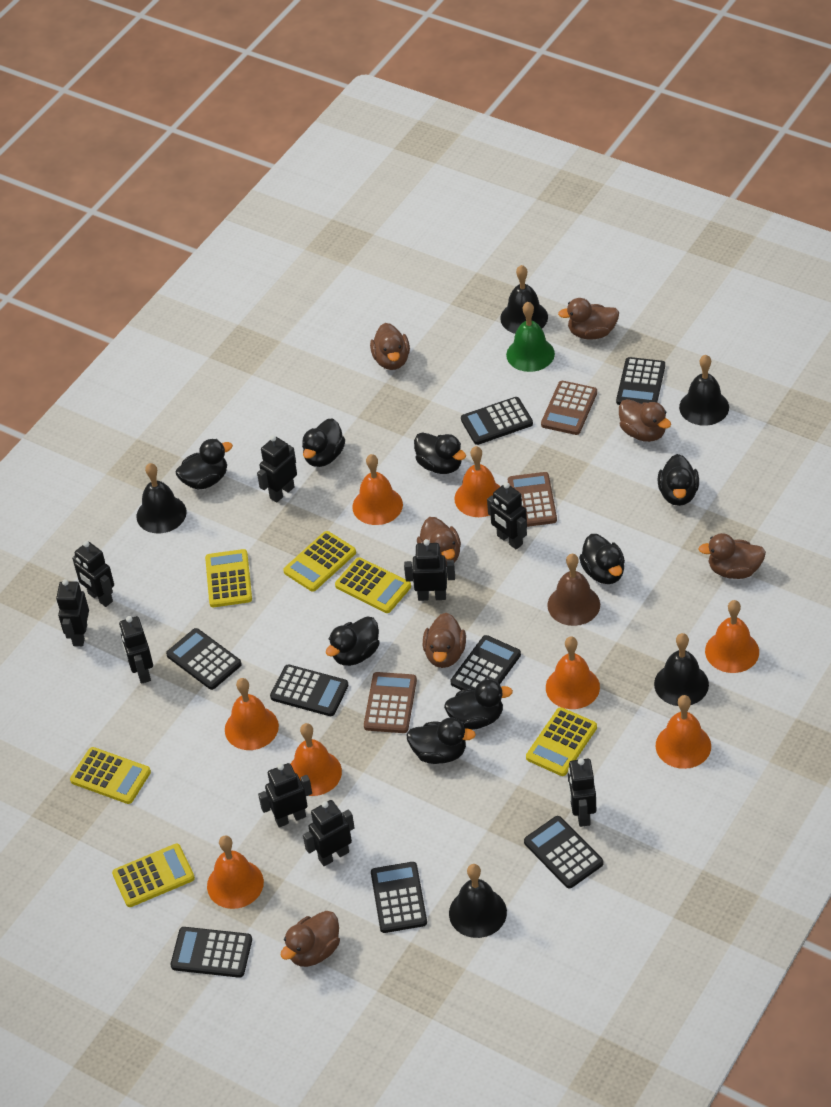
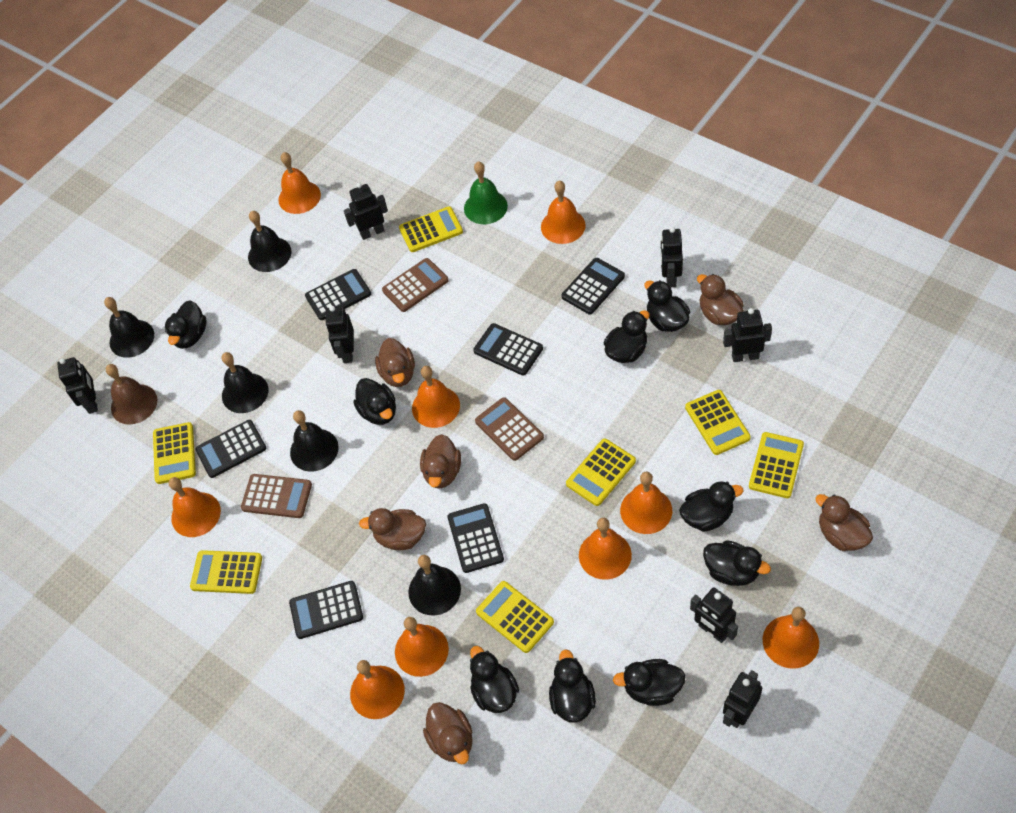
black calculator: [166,628,242,690] [171,927,252,978] [270,664,348,716] [371,862,427,933] [450,635,521,690] [461,397,533,445] [524,816,603,888] [616,357,665,405] = 8 -> [195,420,266,478] [289,581,363,639] [305,269,371,320] [447,503,504,573] [473,323,543,375] [561,258,625,315] = 6
black duck: [176,439,233,490] [302,418,345,467] [326,616,380,666] [406,718,476,764] [414,432,466,474] [444,679,513,730] [579,534,625,584] [658,454,699,506] = 8 -> [165,300,207,349] [353,378,396,425] [470,646,519,713] [549,650,596,723] [604,310,649,363] [613,659,686,706] [644,280,690,332] [679,481,743,532] [703,540,771,586] = 9
black robot: [56,579,89,646] [72,541,114,607] [119,616,153,684] [257,435,297,503] [258,763,312,828] [303,800,355,866] [404,539,455,601] [487,482,527,549] [568,758,596,827] = 9 -> [57,357,98,414] [325,306,354,363] [344,183,388,240] [660,227,683,287] [690,587,738,643] [723,308,772,362] [723,670,762,728] = 7
brown duck: [280,911,340,967] [370,323,410,370] [417,517,461,567] [423,613,466,668] [558,298,619,340] [619,399,671,442] [699,533,766,579] = 7 -> [359,508,426,550] [375,338,415,387] [420,434,461,489] [423,702,473,764] [697,274,744,325] [815,494,873,551] = 6
orange bell: [207,835,264,909] [225,678,279,750] [291,723,342,796] [352,454,403,525] [454,446,501,517] [546,636,600,709] [656,695,711,769] [705,600,759,673] = 8 -> [169,477,221,537] [278,152,321,214] [350,660,405,719] [395,617,449,677] [412,366,460,428] [541,181,586,244] [579,518,632,580] [620,472,672,534] [763,607,819,669] = 9
yellow calculator: [70,747,151,804] [112,844,195,907] [205,549,252,607] [283,531,356,592] [335,557,411,613] [526,707,597,776] = 6 -> [153,422,196,484] [190,550,262,594] [399,206,463,252] [476,581,554,653] [566,439,636,506] [685,390,751,455] [749,432,804,498] = 7

